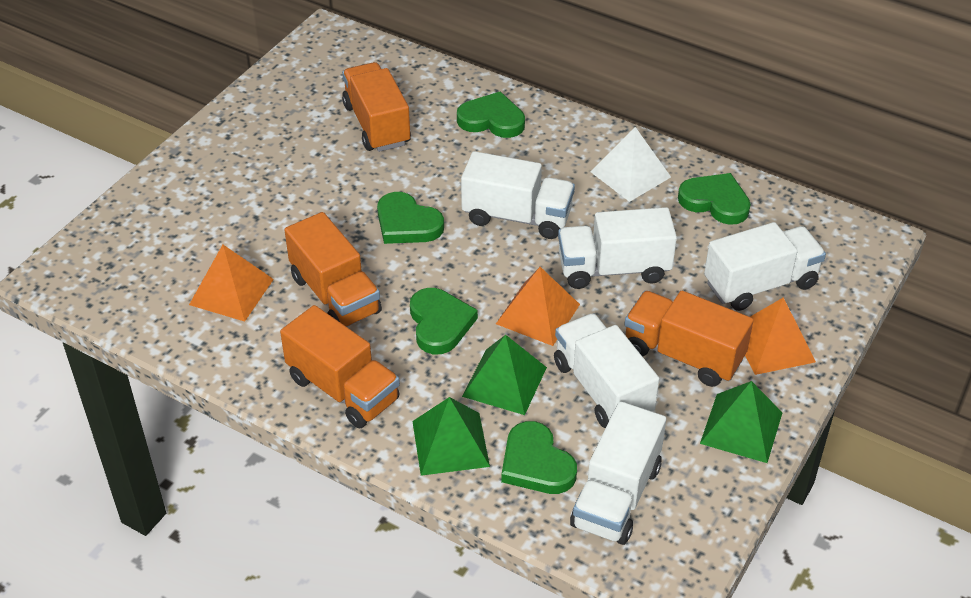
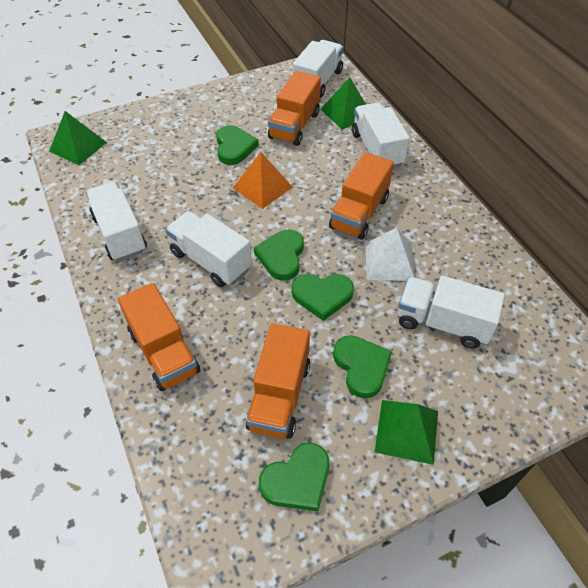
orange pyramid: [189,245,274,322] [496,267,580,346] [745,297,816,375] = 3 -> [233,152,293,209] = 1

